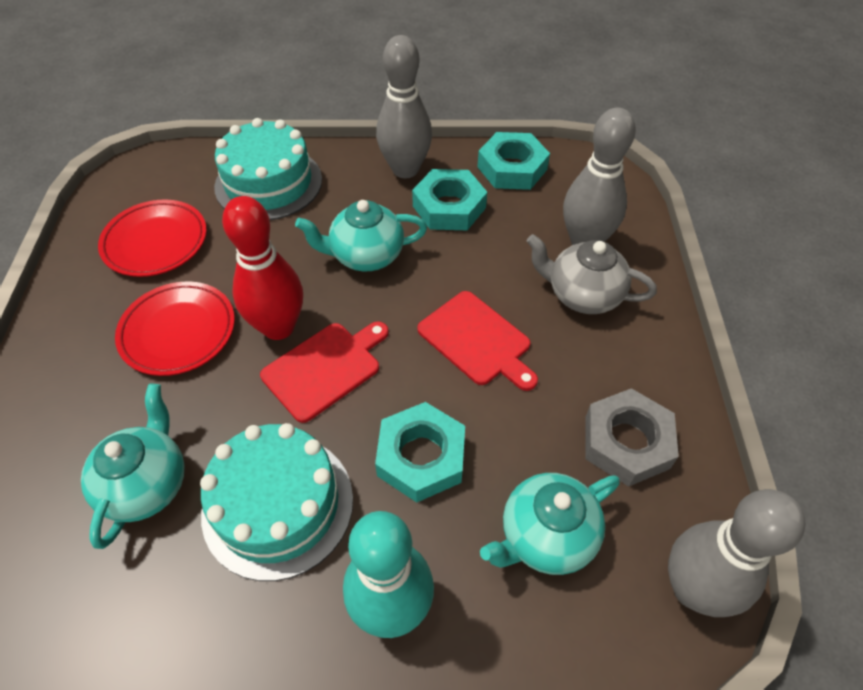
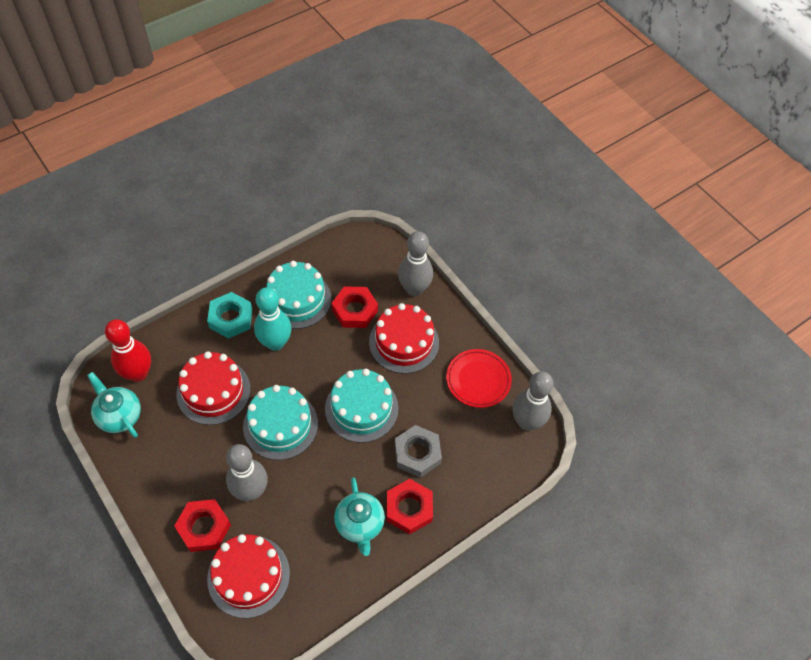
grey teapot: [527,234,657,314] = 1 -> none = 0
red cake: none = 0 -> [177,351,251,425] [207,534,290,618] [369,303,439,374] = 3
red cutting board: [260,321,389,423] [417,291,538,391] = 2 -> none = 0
red nut: none = 0 -> [174,499,231,552] [332,287,378,328] [387,479,433,534] = 3
red plate: [98,199,207,277] [115,282,235,376] = 2 -> [446,349,512,408] = 1
turquoise cake: [200,423,353,581] [214,118,322,220] = 2 -> [243,385,318,460] [266,261,331,329] [325,369,399,443] = 3
turquoise nut: [375,402,465,502] [412,169,487,230] [477,132,550,190] = 3 -> [207,292,252,339] = 1
turquoise teapot: [81,384,184,549] [295,200,427,271] [480,473,619,575] = 3 -> [87,372,141,438] [334,477,385,556] = 2

